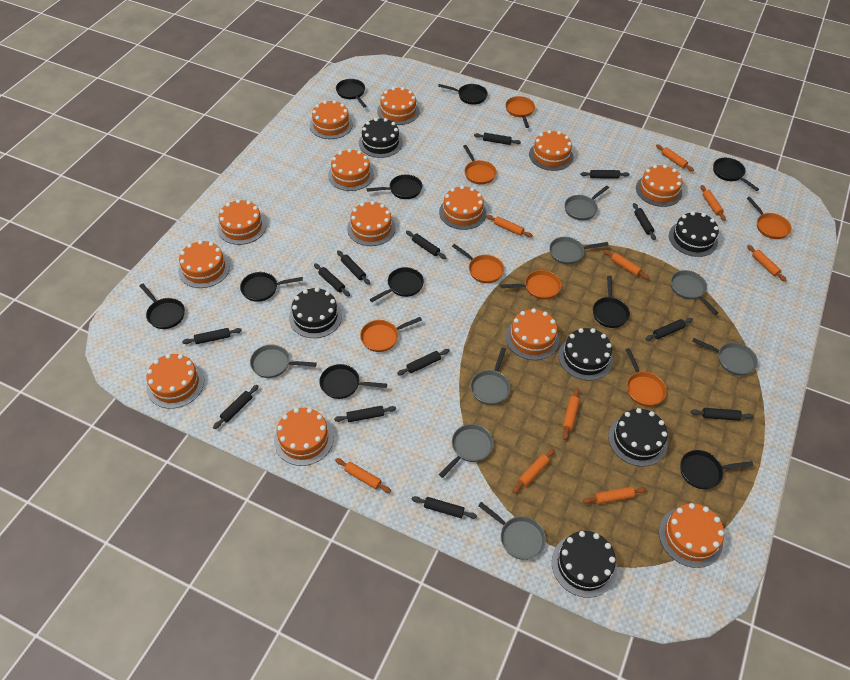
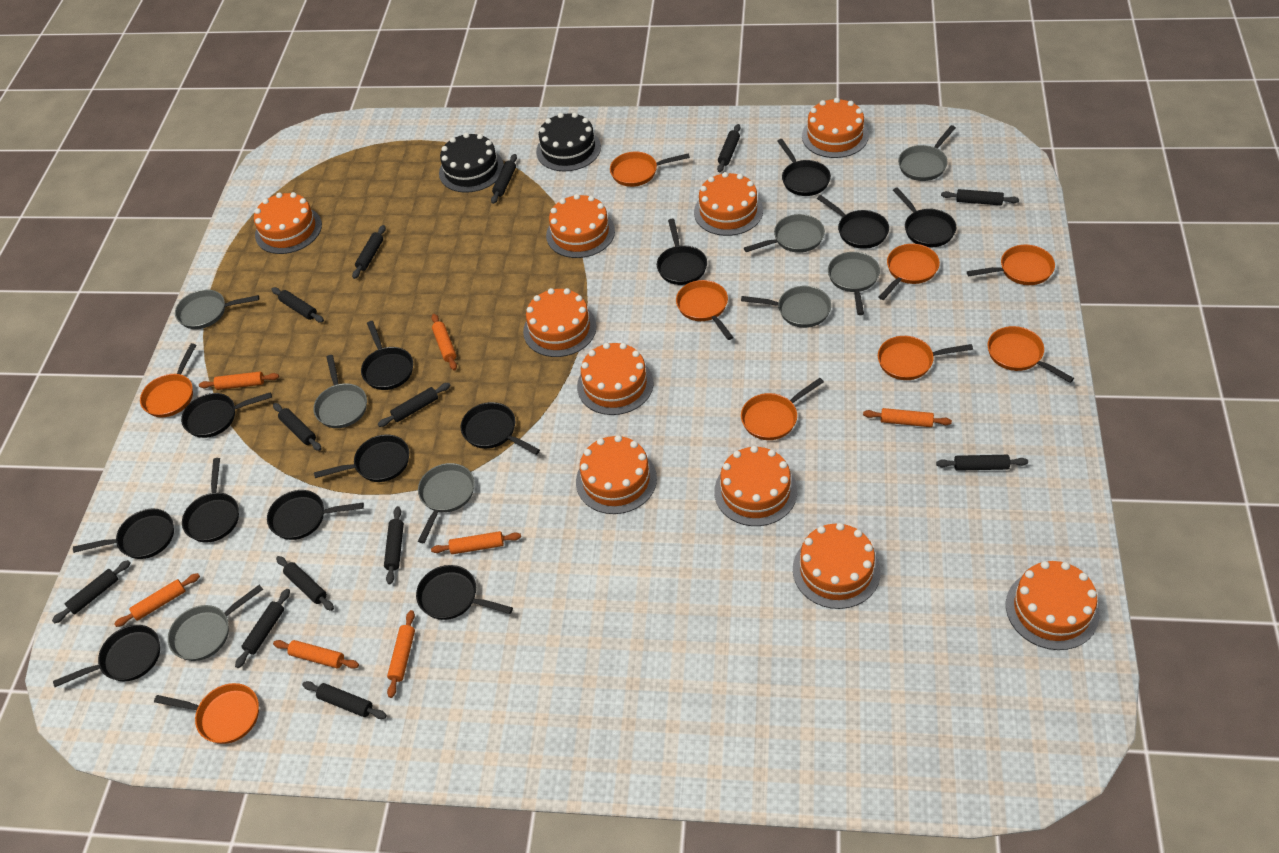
black cake: [289,288,342,338] [359,118,403,158] [552,531,617,598] [558,328,613,380] [608,408,667,466] [669,211,719,257] = 6 -> [439,133,504,193] [536,112,601,171] = 2
black pan: [139,284,185,329] [240,272,303,302] [319,364,387,399] [336,79,366,107] [367,174,422,199] [370,267,424,302] [438,84,488,105] [593,276,630,328] [680,450,753,489] [713,158,759,191] = 10 -> [53,625,160,687] [73,508,174,559] [181,392,272,438] [182,458,239,543] [267,490,364,540] [314,434,409,482] [361,321,413,390] [416,565,513,620] [461,402,540,455] [657,219,707,285] [777,139,831,196] [817,195,889,249] [893,187,956,247] = 13
orange cake: [146,354,204,409] [178,240,230,288] [217,199,267,245] [274,408,333,466] [310,100,353,139] [328,149,374,191] [347,201,396,246] [377,87,420,125] [439,185,487,230] [506,308,559,360] [529,130,573,171] [636,165,683,207] [659,503,724,568] = 13 -> [254,192,322,254] [523,288,597,357] [546,194,615,258] [576,435,657,514] [577,343,653,415] [694,172,763,236] [714,446,797,526] [793,523,881,609] [802,98,869,158] [1006,561,1100,650] = 10
orange pan: [360,317,422,352] [452,244,504,283] [463,145,497,185] [500,270,561,300] [505,96,535,128] [625,348,667,406] [747,197,792,239] = 7 -> [140,343,196,417] [154,683,259,744] [610,152,690,187] [676,280,733,340] [741,378,824,440] [878,336,973,380] [879,244,940,300] [967,245,1055,285] [987,326,1074,383] = 9
orange rolling pin: [335,458,391,493] [486,215,533,237] [513,449,555,493] [563,388,580,440] [583,487,646,504] [604,250,649,279] [656,145,694,172] [701,185,726,221] [747,245,787,282] = 9 -> [114,573,200,627] [199,372,279,390] [273,640,359,669] [387,610,415,698] [431,531,521,554] [432,314,457,370] [863,408,952,427] = 7

